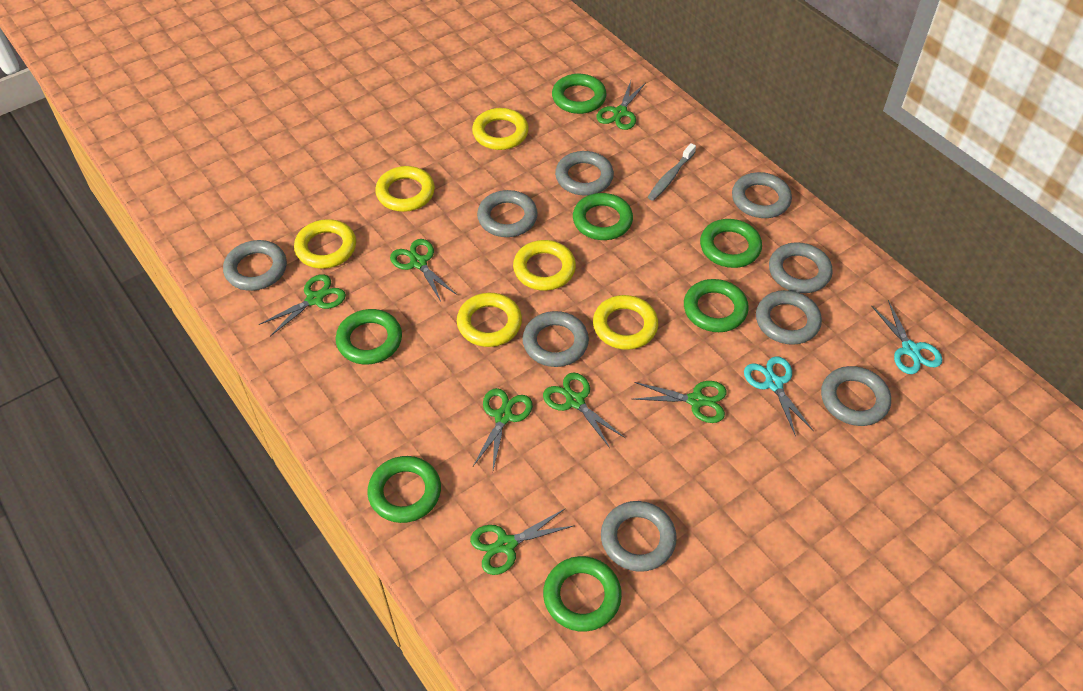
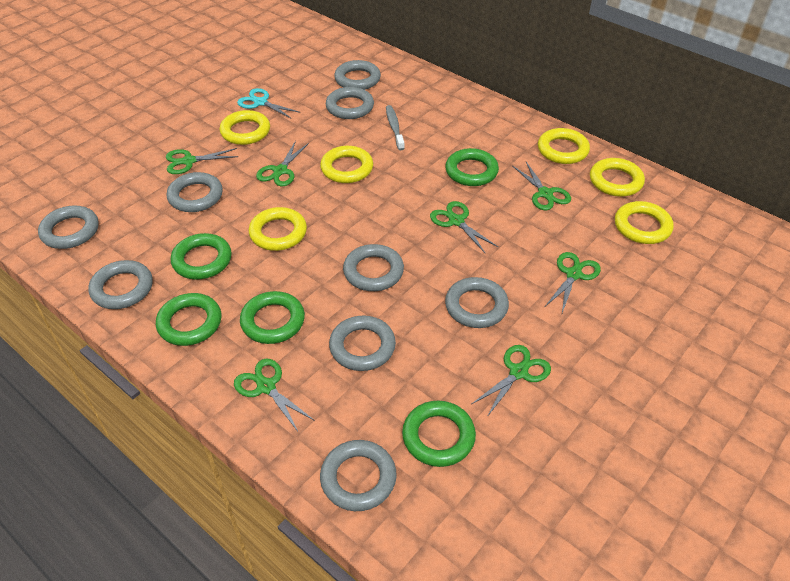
green ring: [336,309,402,365] [367,456,441,523] [543,556,622,632] [552,74,606,114] [573,193,633,240] [684,279,749,332] [700,219,762,268] = 7 -> [156,293,221,346] [171,233,232,280] [240,291,305,344] [402,401,476,467] [445,148,499,186] = 5
turquoise scissors: [744,356,813,437] [871,300,943,374] = 2 -> [237,88,301,119] = 1

